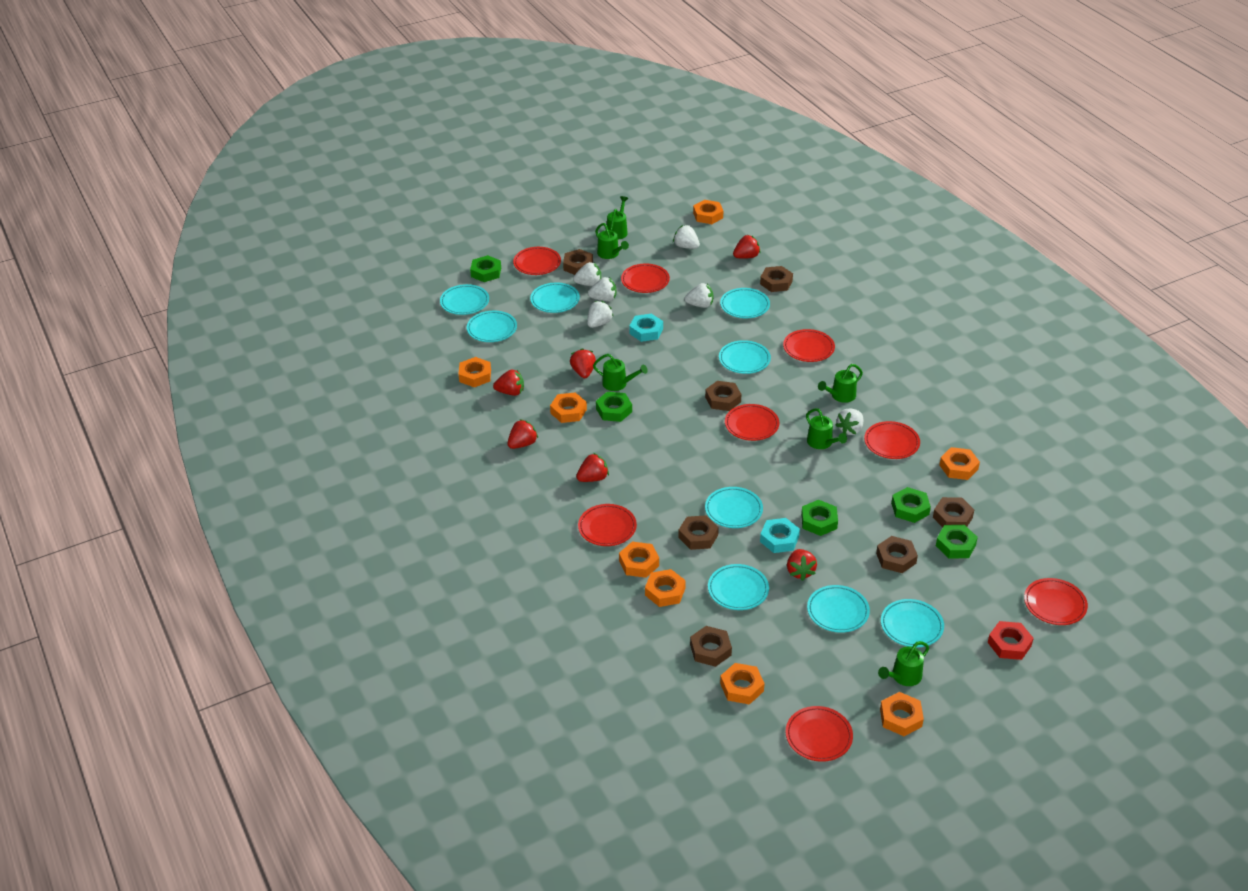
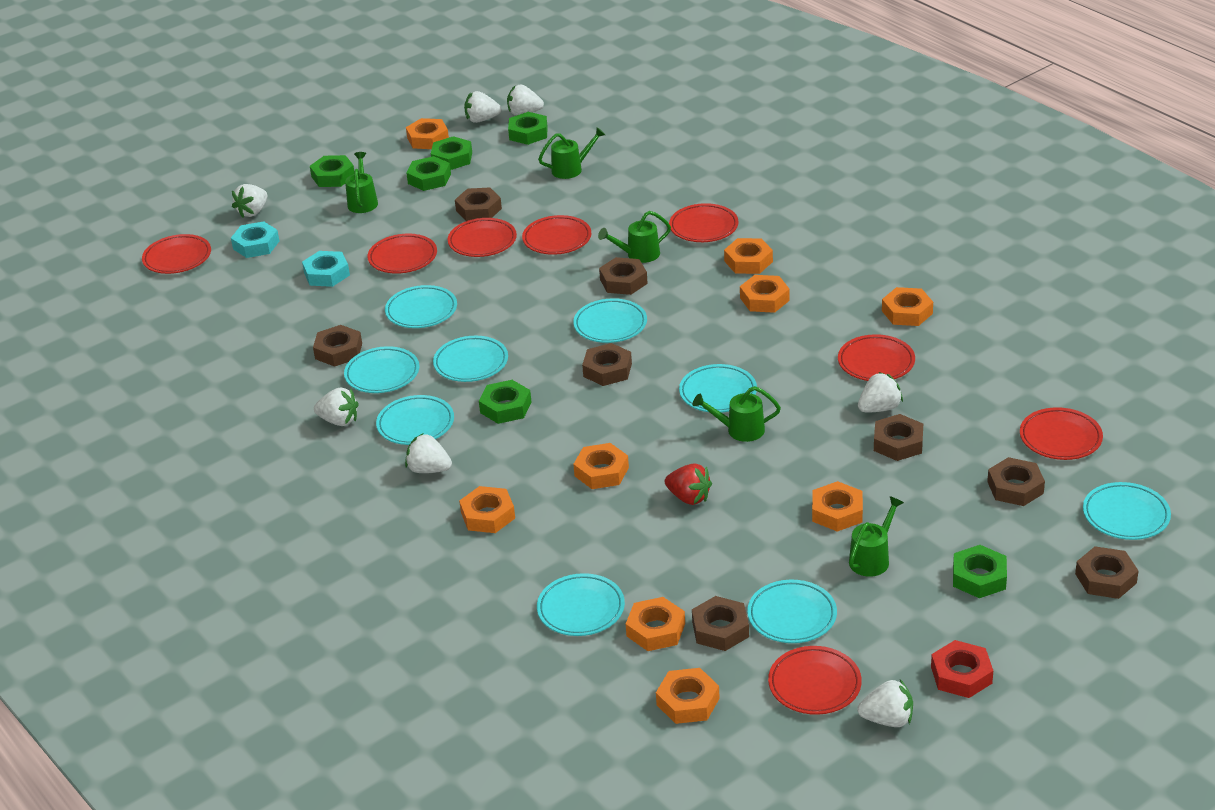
brown nut: [563,249,593,275] [678,515,719,550] [690,626,732,667] [705,381,742,411] [760,266,793,292] [876,536,918,573] [933,497,974,527] = 7 -> [313,325,362,367] [455,187,502,221] [582,343,632,386] [599,257,648,295] [692,596,749,651] [874,414,923,461] [987,457,1045,506] [1075,546,1139,599] = 8
green nut: [470,255,501,282] [596,392,632,422] [801,500,838,536] [891,487,931,523] [936,525,978,559] = 5 -> [310,155,355,187] [406,156,451,191] [431,136,472,170] [479,380,531,424] [508,112,548,145] [953,545,1007,598] = 6
green watering can: [593,354,648,391] [595,223,629,259] [607,196,628,240] [806,408,847,449] [818,364,863,403] [878,641,929,686] = 6 -> [345,152,378,213] [538,127,605,179] [598,211,671,263] [693,386,781,442] [849,496,904,577] = 5
orange nut: [459,357,491,387] [550,392,587,423] [619,542,659,578] [645,569,686,607] [693,200,723,224] [720,663,765,705] [880,692,924,736] [939,447,980,480] = 8 -> [406,118,449,149] [459,486,515,533] [573,443,629,489] [626,597,685,651] [656,668,720,724] [724,238,773,274] [740,275,790,313] [812,481,863,532] [882,287,933,326] = 9
red strawberry: [493,369,524,396] [507,419,538,449] [570,349,596,378] [576,453,609,482] [733,235,761,259] [787,549,817,581] = 6 -> [665,463,712,505] = 1
white strawberry: [573,262,601,286] [587,301,614,328] [588,277,616,302] [673,225,700,249] [685,283,713,308] [836,409,863,435] = 6 -> [232,184,267,218] [314,387,359,426] [405,434,452,473] [464,91,501,123] [507,85,544,116] [857,679,913,727] [858,372,903,412] = 7

